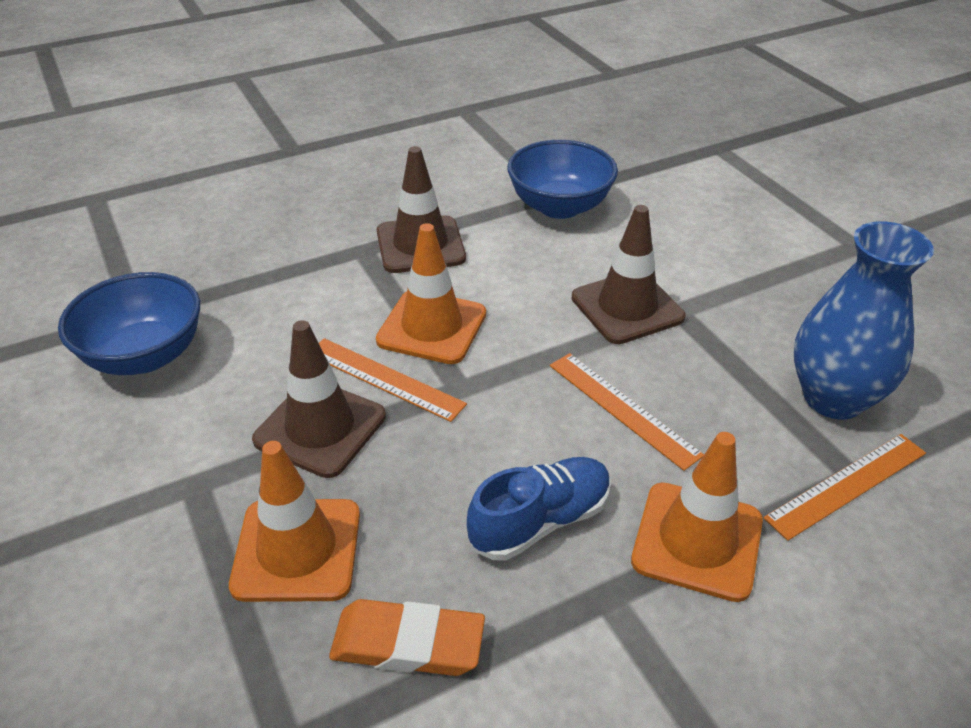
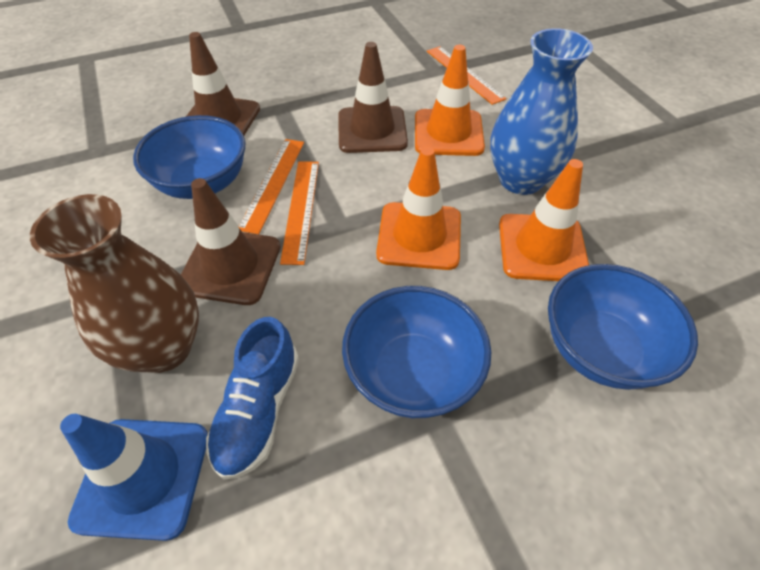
blue bowl: [58,272,200,375] [507,140,618,219] = 2 -> [133,115,245,199] [342,286,491,418] [548,264,698,390] = 3
blue traffic cone: none = 0 -> [60,414,208,541] = 1
brown vase: none = 0 -> [30,194,199,373] = 1
orange eraser: [329,599,485,676] = 1 -> none = 0

